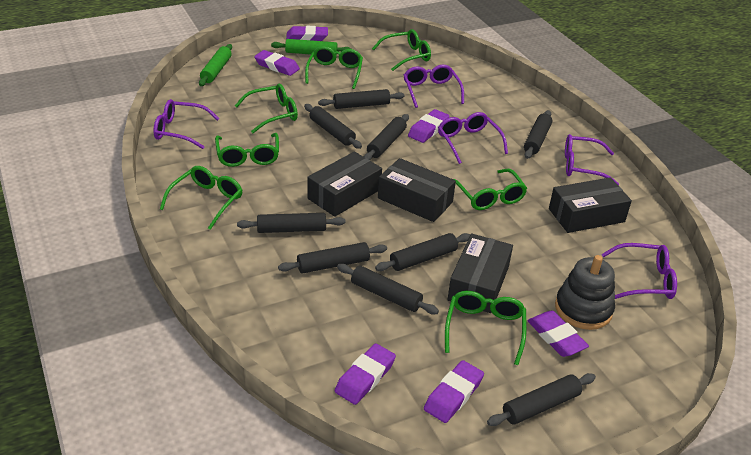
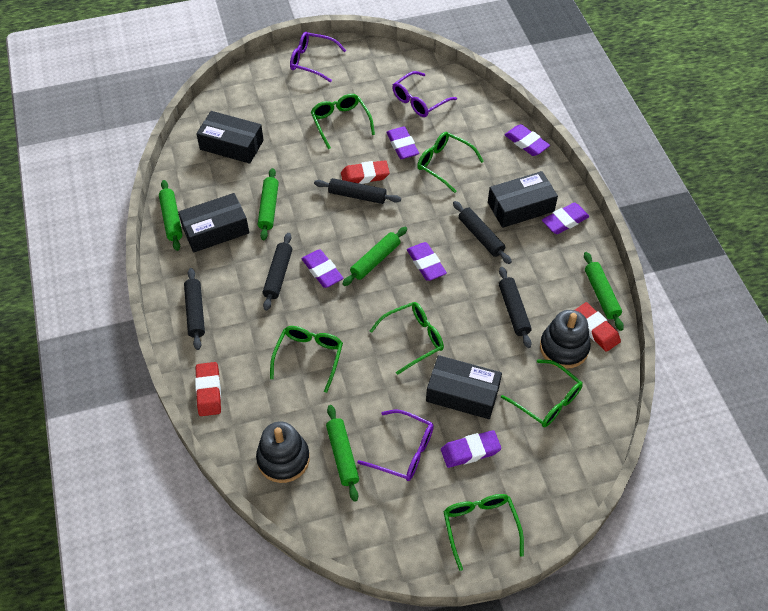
black rolling pin: [237,213,346,233] [278,242,387,274] [304,104,362,149] [318,89,405,109] [337,264,439,314] [364,114,409,160] [375,233,470,271] [487,373,596,426] [524,110,552,159] = 9 -> [184,268,205,350] [263,233,292,311] [314,178,401,204] [453,201,512,264] [499,267,532,348] = 5
black stacking toy: [555,255,615,330] = 1 -> [256,422,310,483] [540,310,591,369] = 2
green glasses: [160,166,242,230] [215,133,279,167] [235,84,298,133] [305,46,363,89] [372,29,431,71] [445,291,527,365] [453,169,527,210] = 7 -> [270,326,343,393] [311,94,375,149] [370,302,444,375] [417,132,484,193] [444,494,524,571] [501,359,583,427] = 6
green rolling pin: [199,44,232,86] [271,39,351,55] = 2 -> [159,180,183,251] [258,168,279,240] [326,405,359,502] [342,227,407,286] [584,252,624,331] = 5
purple glasses: [153,99,220,149] [404,65,464,108] [438,112,508,164] [565,134,619,185] [602,243,677,299] = 5 -> [290,32,346,82] [357,409,434,481] [392,71,457,117] = 3
red eraser: none = 0 -> [195,362,221,416] [341,160,390,184] [575,302,621,352] = 3

